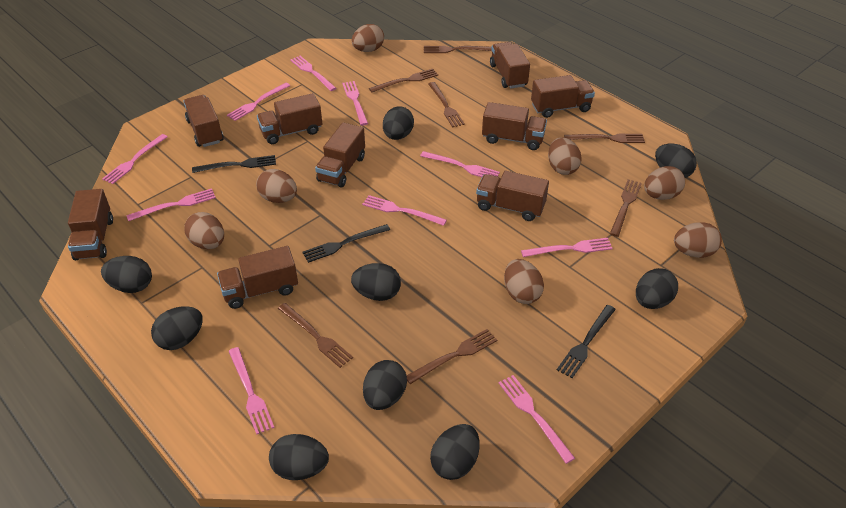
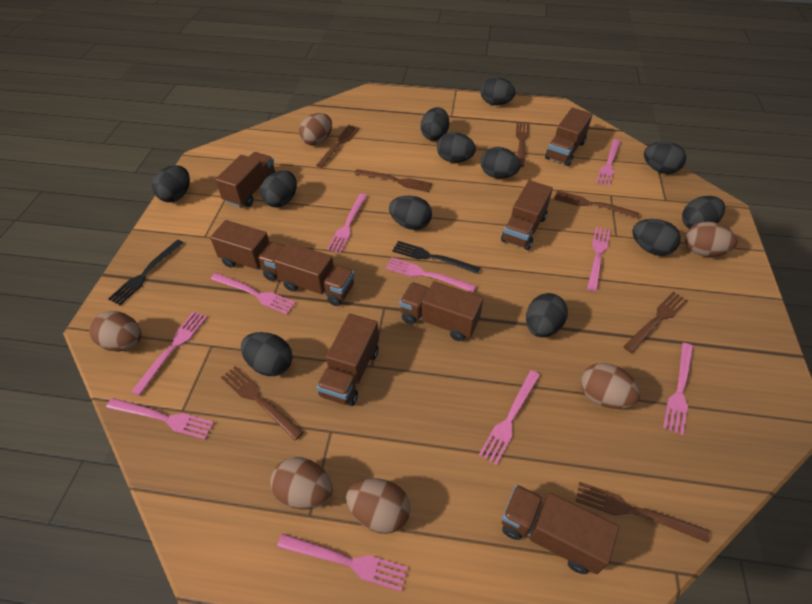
black egg: [101,256,152,293] [151,306,203,350] [269,434,329,480] [351,263,401,301] [363,360,407,410] [383,106,414,140] [430,424,479,480] [636,268,678,309] [655,144,697,178] = 9 -> [152,165,190,202] [241,332,293,376] [260,170,297,208] [389,195,432,230] [421,107,449,141] [437,132,476,163] [481,77,516,105] [481,147,521,178] [526,293,568,337] [632,219,681,256] [644,142,686,174] [682,196,725,229] = 12
black fork: [192,155,276,173] [302,224,390,263] [557,305,616,378] = 3 -> [108,240,183,305] [392,241,480,274] = 2
brown egg: [184,212,224,249] [256,169,297,203] [352,24,384,52] [504,259,544,304] [548,137,582,175] [644,166,685,200] [674,222,722,258] = 7 -> [89,311,141,352] [270,457,333,510] [299,113,332,146] [346,478,411,534] [581,363,641,409] [685,222,738,257] = 6
brown truck: [68,189,113,260] [183,95,224,147] [217,246,298,309] [257,93,322,144] [315,122,365,187] [476,171,549,221] [482,102,547,150] [490,42,530,89] [531,75,595,118] = 9 -> [210,220,285,281] [215,152,276,207] [274,242,354,306] [317,314,379,406] [399,281,483,341] [501,180,553,250] [502,485,619,574] [545,108,593,166] = 8

